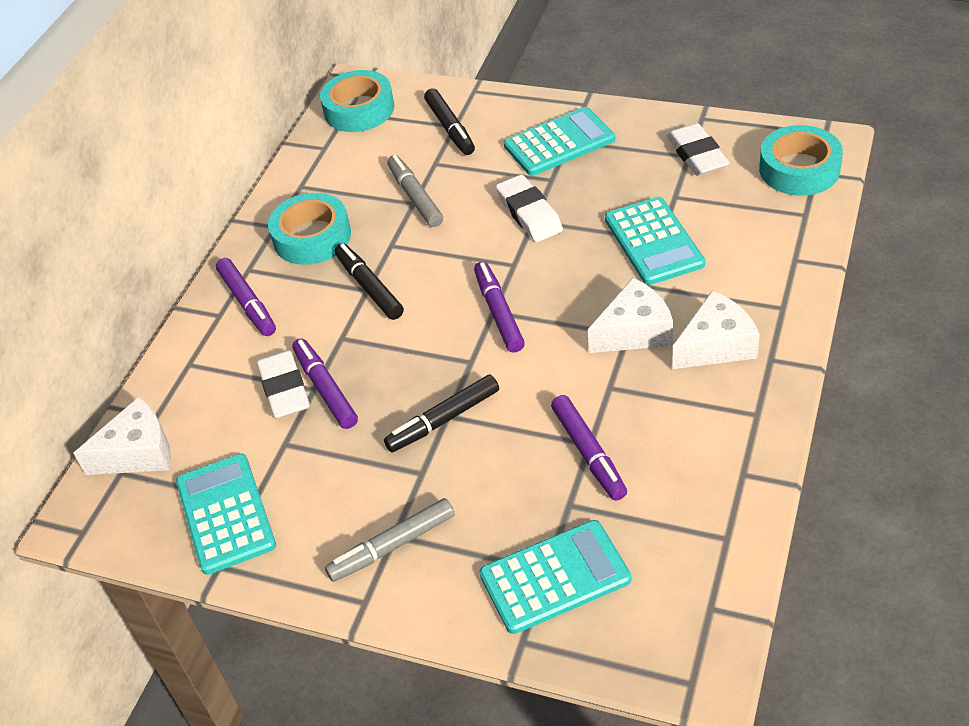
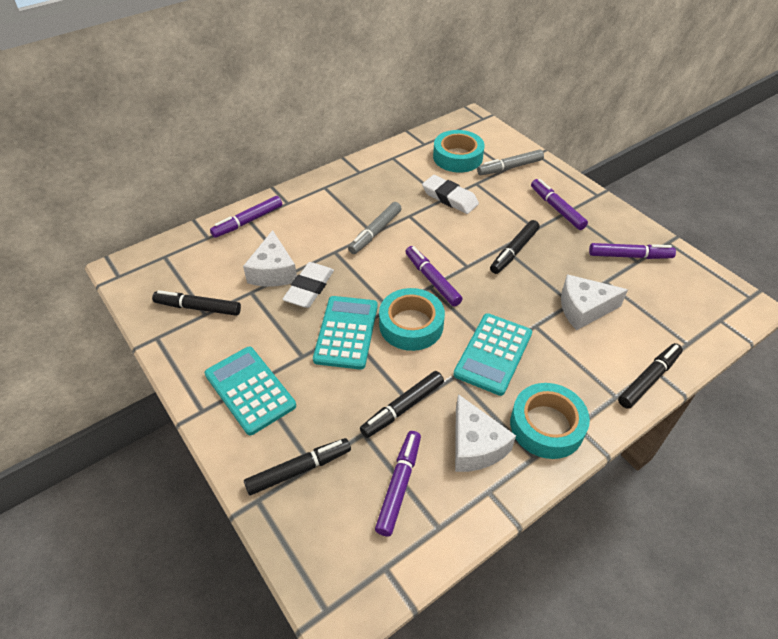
black marker: [335,243,404,320] [384,375,499,452] [424,88,475,155] = 3 -> [152,290,241,316] [244,438,351,495] [360,371,444,438] [490,220,540,274] [618,343,683,409] = 5
purple marker: [216,258,276,336] [292,338,358,429] [474,261,525,353] [551,395,627,501] = 4 -> [210,196,282,238] [375,431,421,537] [405,246,462,306] [531,179,588,230] [589,243,676,259] = 5
turquoise calculator: [176,454,276,575] [479,520,631,634] [504,107,615,176] [605,197,705,285] = 4 -> [205,347,296,435] [313,296,378,370] [453,313,532,396] = 3
white eraser: [257,350,310,419] [496,175,563,242] [667,123,729,176] = 3 -> [282,262,334,308] [422,175,479,214] = 2

